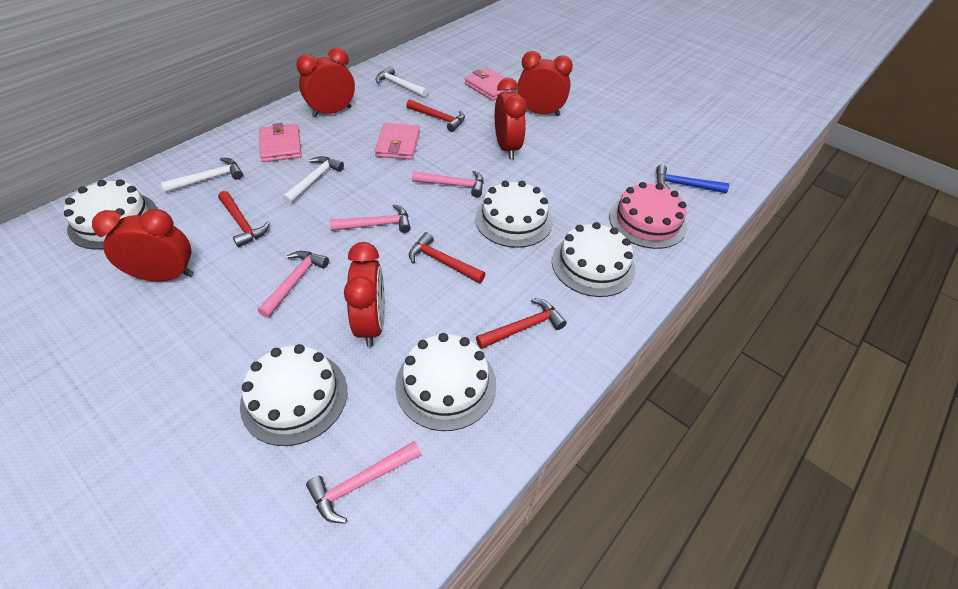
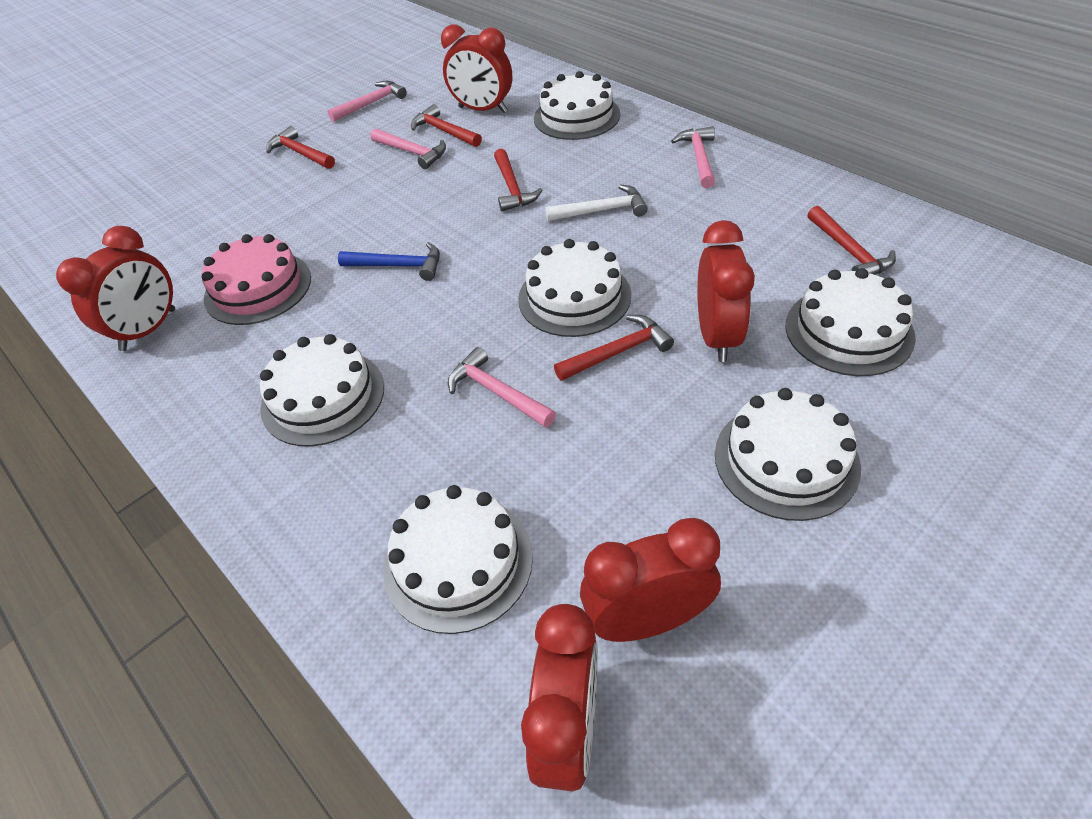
pink wallet: [259,123,302,162] [375,123,420,160] [465,68,516,101] = 3 -> none = 0
red hammer: [218,191,270,248] [406,99,465,132] [409,232,485,283] [476,298,567,349] = 4 -> [266,126,335,169] [411,104,482,147] [494,149,543,211] [554,315,674,381] [807,206,896,275] = 5
white cake: [64,179,157,249] [240,344,347,446] [395,333,496,431] [475,181,553,248] [552,222,636,297] = 5 -> [260,334,384,446] [383,485,533,634] [518,239,631,337] [534,71,620,140] [715,388,861,521] [785,268,916,376] = 6
white hammer: [161,158,243,193] [282,156,344,204] [375,66,428,97] = 3 -> [545,184,648,221] = 1

